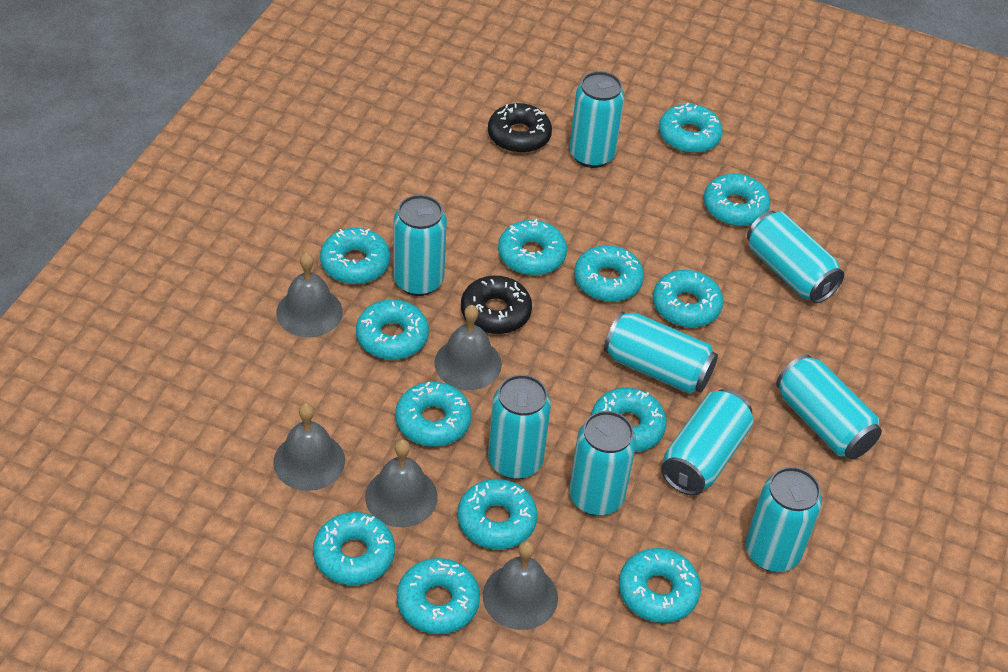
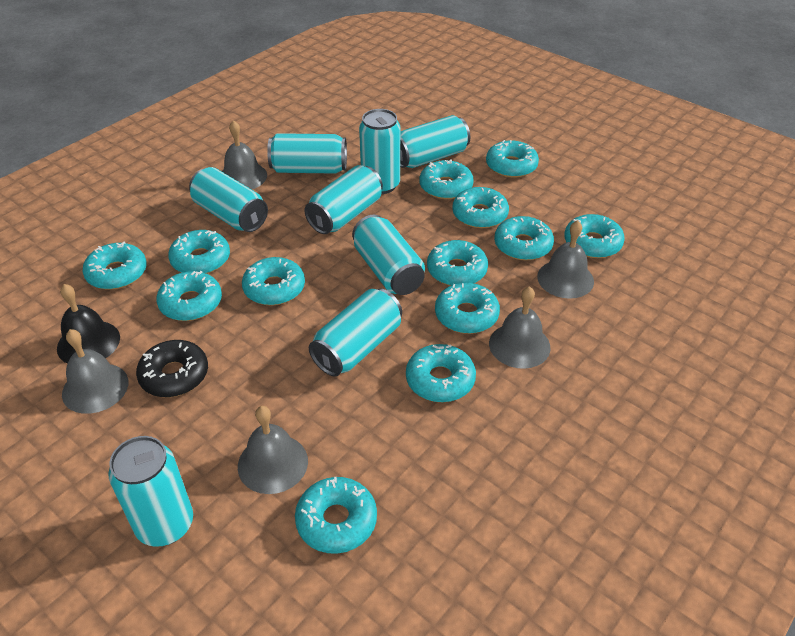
black bell: none = 0 -> [57,284,120,364] = 1
black donut: [461,276,532,334] [488,103,552,153] = 2 -> [136,340,208,397] = 1
turquoise can: [393,195,447,296] [488,375,551,479] [569,71,625,168] [569,411,636,516] [604,311,718,394] [661,389,753,496] [746,467,822,572] [747,211,844,304] [776,354,882,459] = 9 -> [108,436,193,547] [189,167,268,232] [267,133,347,174] [304,165,383,234] [309,289,402,377] [352,215,425,295] [359,109,400,194] [400,115,470,168] = 8

